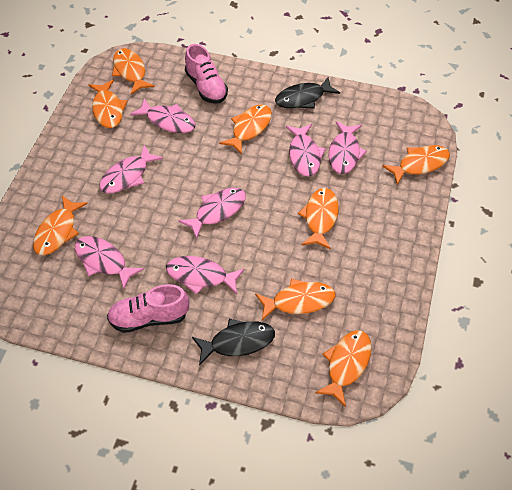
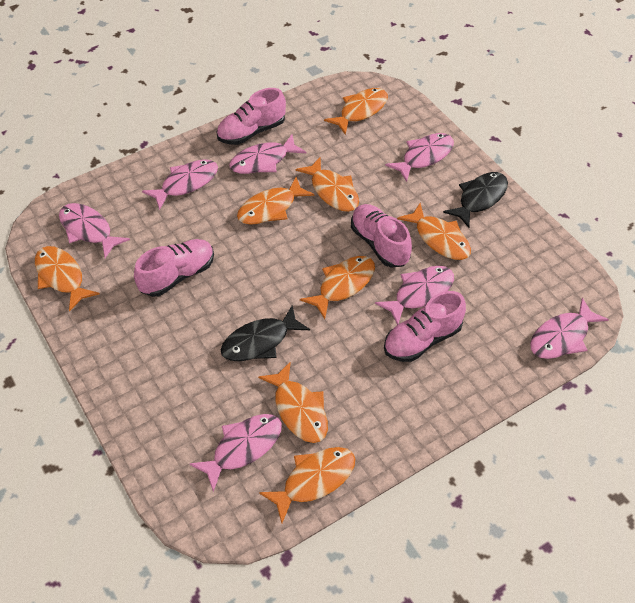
pink shoe: [107,284,189,333] [185,44,228,104] = 2 -> [134,239,214,297] [217,88,286,145] [351,204,412,268] [384,291,466,362] = 4

